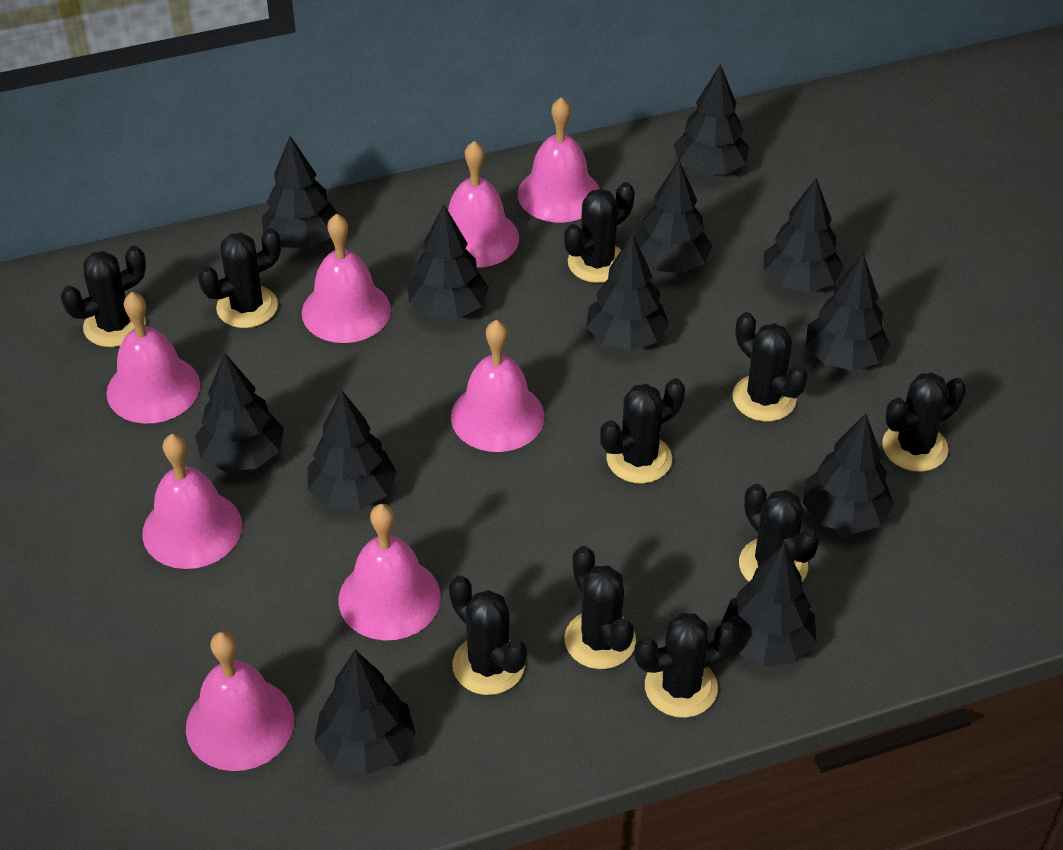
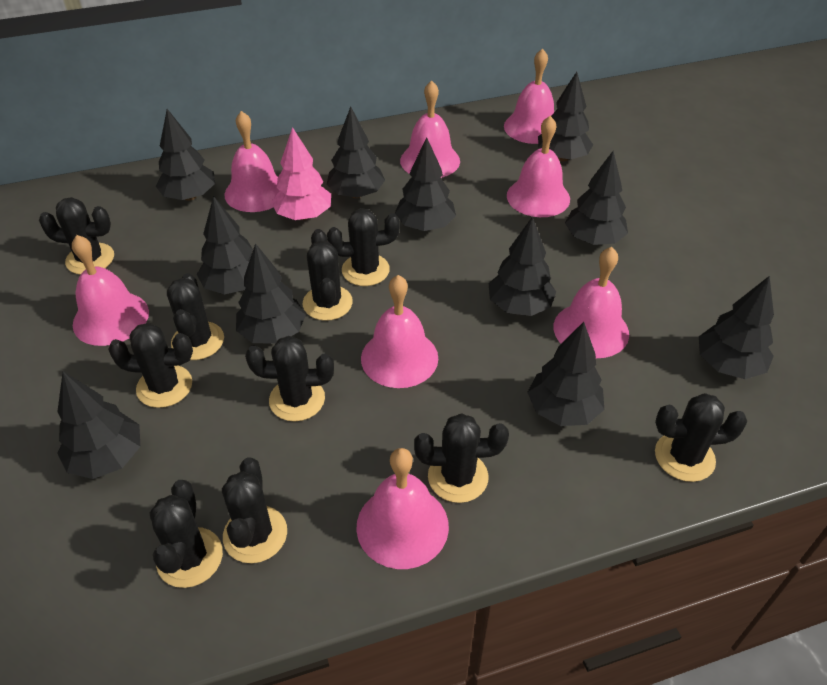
black tree: [195,353,284,472] [262,136,338,248] [308,390,397,510] [314,650,416,775] [407,204,489,319] [586,234,669,351] [634,160,712,274] [674,64,750,175] [721,544,817,667] [764,178,844,292] [803,413,894,534] [806,254,890,371] = 12 -> [57,372,140,479] [156,109,215,201] [197,196,253,294] [236,243,306,344] [327,107,385,198] [395,137,456,231] [489,216,556,316] [527,322,604,426] [538,72,593,161] [565,151,628,245] [699,276,774,379] = 11
pink tree: none = 0 -> [271,127,331,220] = 1

